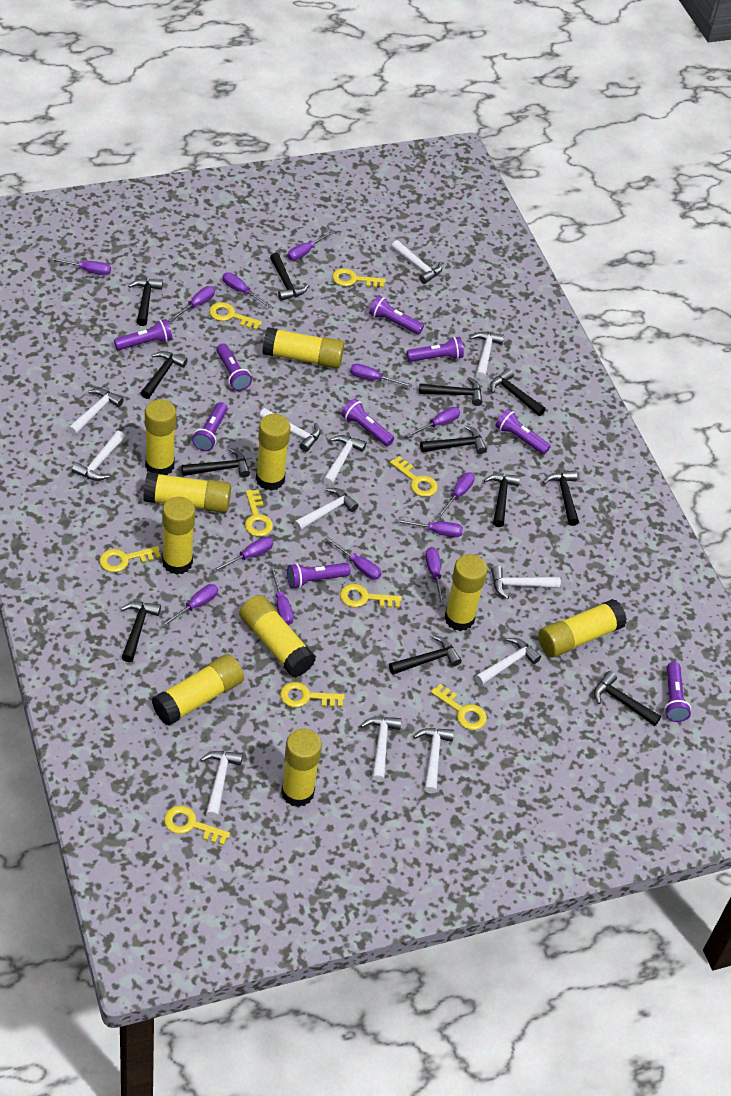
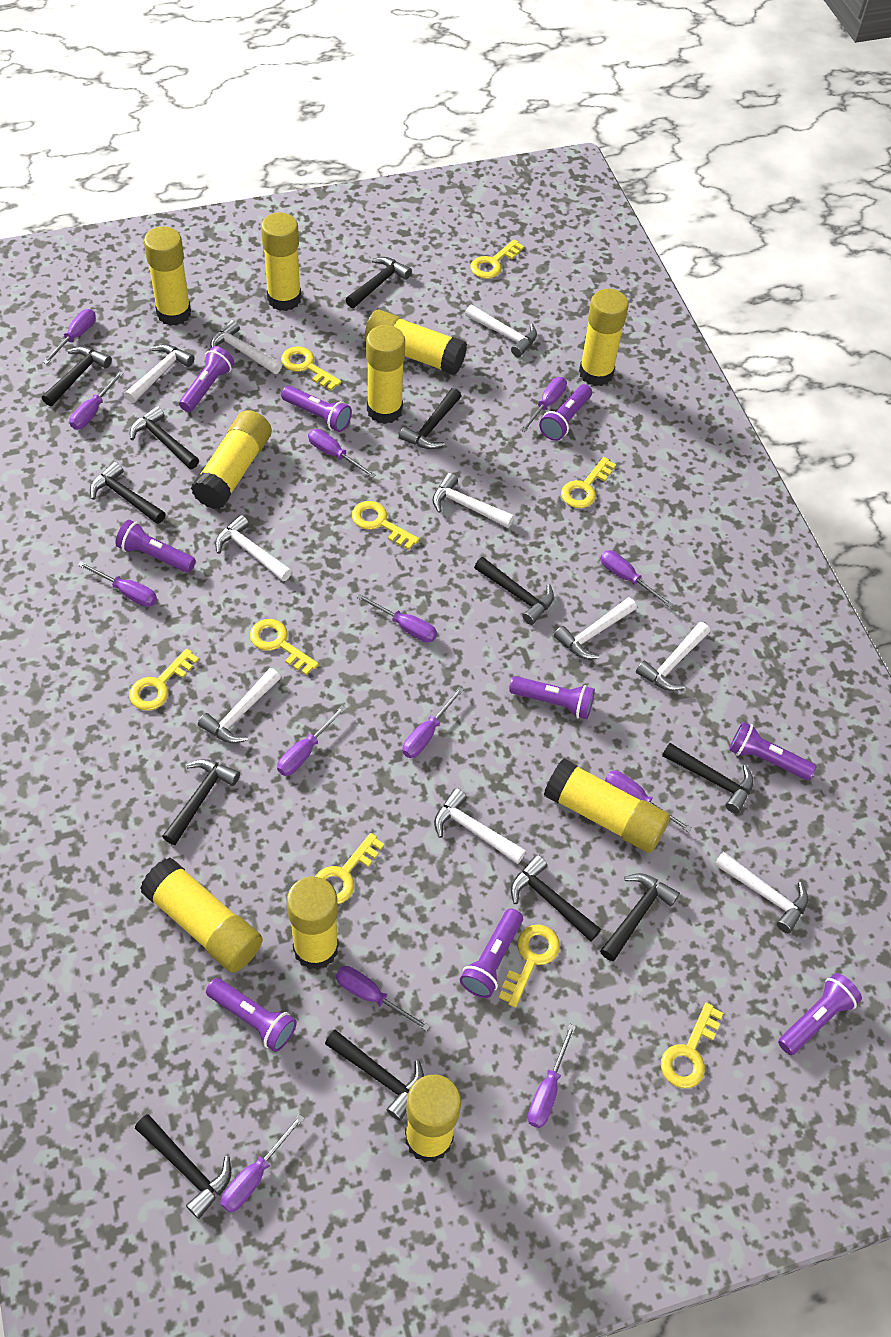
white hammer: [68,388,124,435] [72,431,125,481] [200,751,243,818] [259,408,321,452] [294,488,359,531] [323,435,367,486] [361,717,401,782] [391,240,442,284] [413,728,454,794] [470,332,504,380] [475,638,541,686] [491,566,561,599] = 12 -> [124,344,195,403] [198,668,281,743] [210,320,282,374] [215,515,292,581] [432,473,514,528] [434,788,526,864] [465,305,537,357] [554,597,637,659] [636,622,710,691] [714,851,808,934] = 10

